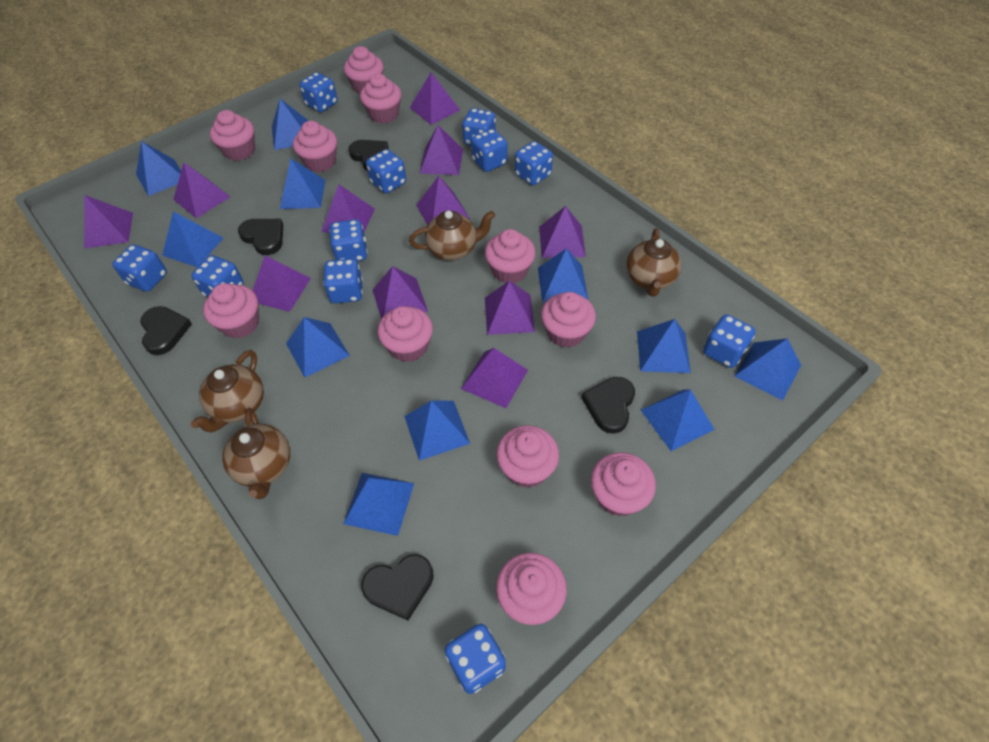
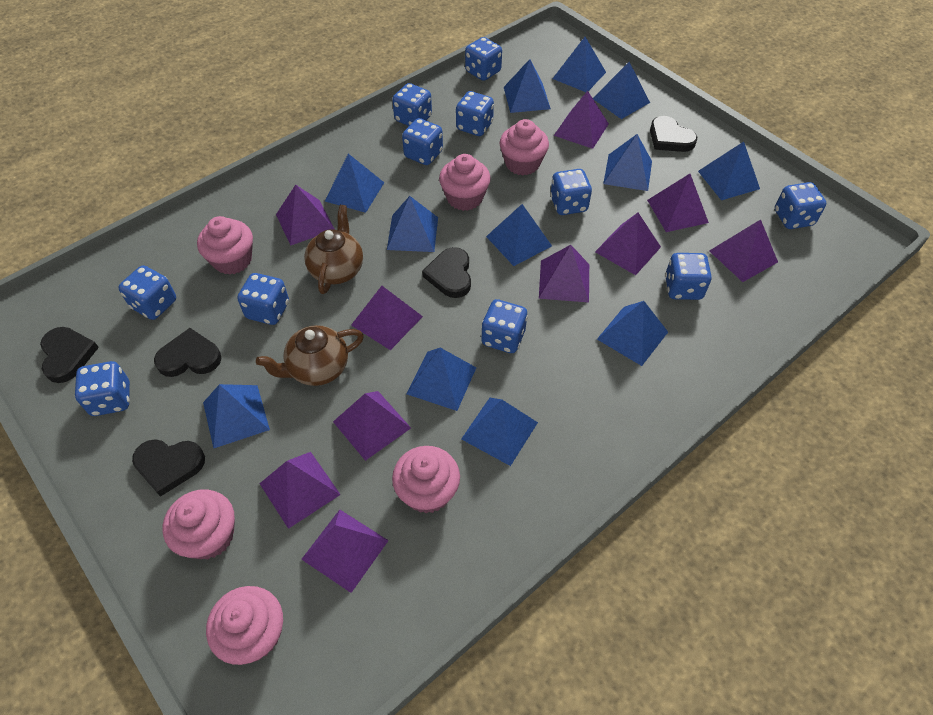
blue pyramid: [136,141,181,196] [162,211,223,267] [272,99,309,150] [280,158,325,209] [286,317,350,378] [343,473,414,536] [404,400,470,461] [538,249,588,302] [637,319,691,373] [641,390,715,451] [735,338,801,401] = 11 -> [203,384,270,448] [325,154,384,213] [387,196,438,252] [407,348,476,411] [461,398,538,466] [486,204,552,266] [504,59,551,113] [552,37,606,92] [593,62,650,119] [597,301,668,366] [603,134,652,191] [698,142,760,200] = 12
brown teapot: [191,350,264,433] [222,408,290,499] [409,211,495,261] [626,228,681,297] = 4 -> [256,325,364,386] [304,205,363,294] = 2
pink cupcake: [203,283,259,338] [210,110,255,161] [293,121,337,172] [344,46,384,94] [360,73,401,124] [378,306,433,362] [485,229,536,283] [496,425,559,488] [496,553,567,625] [541,292,596,348] [591,452,656,516] = 11 -> [162,489,235,559] [197,216,253,275] [206,586,283,665] [392,446,460,514] [439,154,491,211] [499,119,549,175] = 6
purple pyramid: [84,195,133,249] [173,163,230,218] [253,255,311,312] [321,184,375,233] [373,266,428,319] [410,72,460,125] [416,176,470,225] [420,125,463,175] [461,348,528,408] [485,281,535,335] [539,206,586,258] = 11 -> [259,452,341,529] [276,185,335,245] [301,510,389,593] [333,391,411,461] [351,286,423,350] [539,245,589,303] [554,91,609,149] [595,213,661,275] [647,174,709,232] [709,219,778,282] = 10

